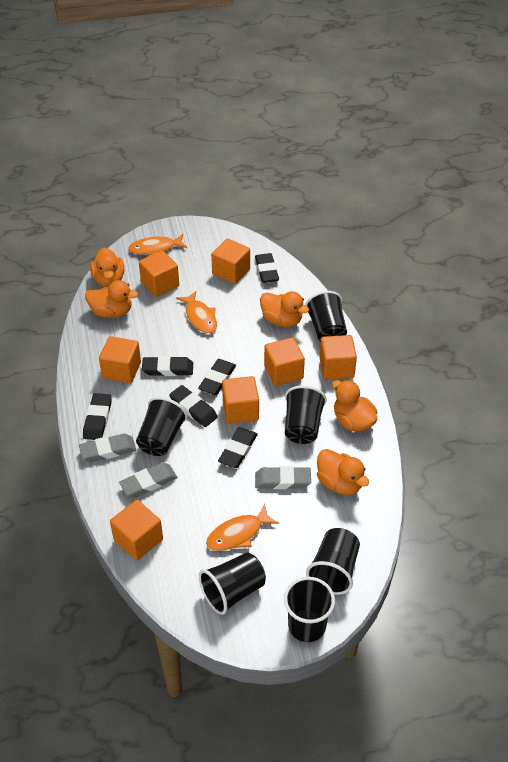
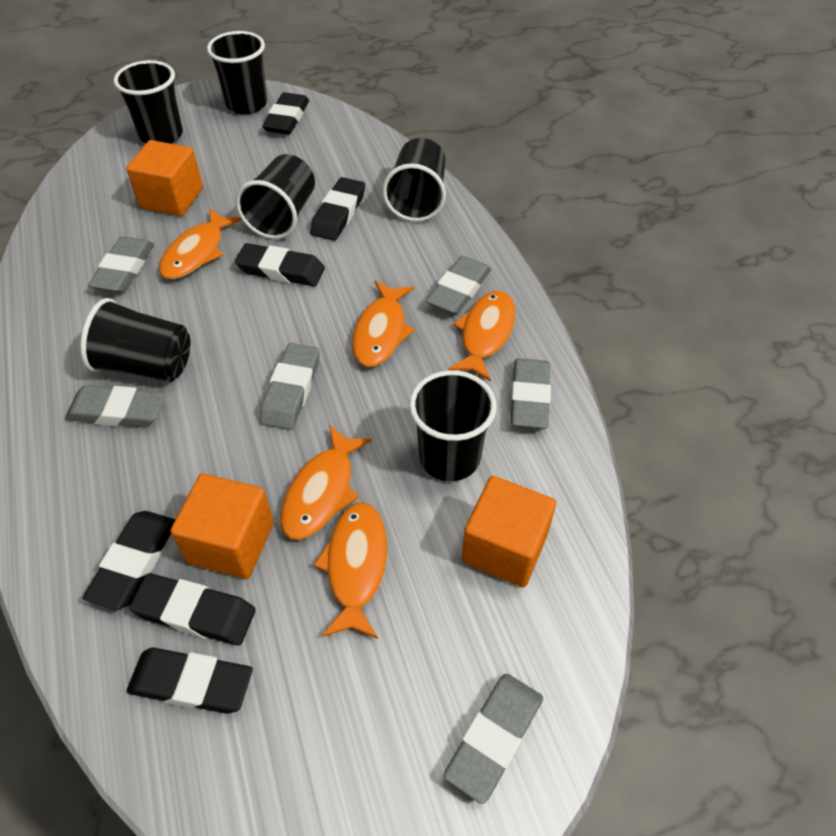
grey eraser: [79,433,136,462] [119,462,178,498] [255,466,311,489] = 3 -> [65,385,165,427] [88,236,154,293] [260,343,320,430] [426,256,491,315] [444,674,543,804] [511,358,551,429] = 6
orange cube: [99,336,141,383] [110,500,163,561] [139,250,179,297] [211,238,250,284] [222,376,259,424] [264,337,305,386] [319,335,357,380] = 7 -> [126,140,203,216] [170,474,274,579] [462,476,556,587] = 3
orange duck: [85,280,138,318] [90,248,124,287] [260,291,309,327] [317,449,369,495] [332,380,377,432] = 5 -> none = 0
orange fish: [128,234,187,255] [176,291,217,333] [206,504,279,551] = 3 -> [159,208,242,279] [280,425,372,540] [313,502,387,639] [352,281,415,367] [448,291,515,382] = 5

